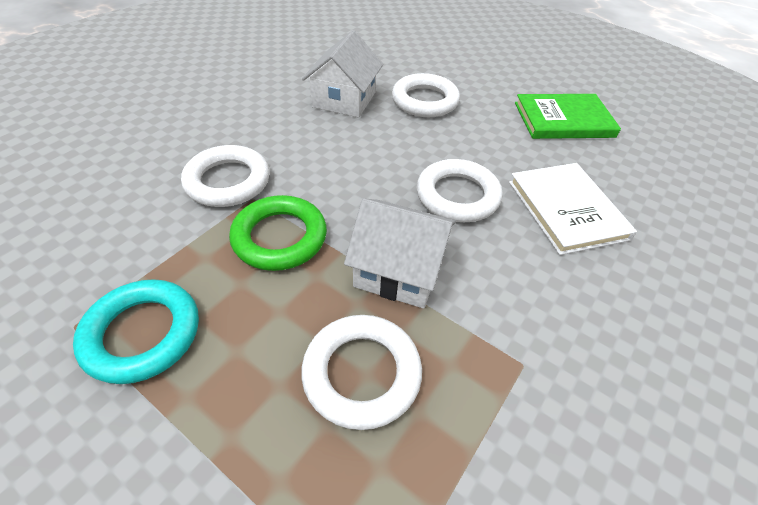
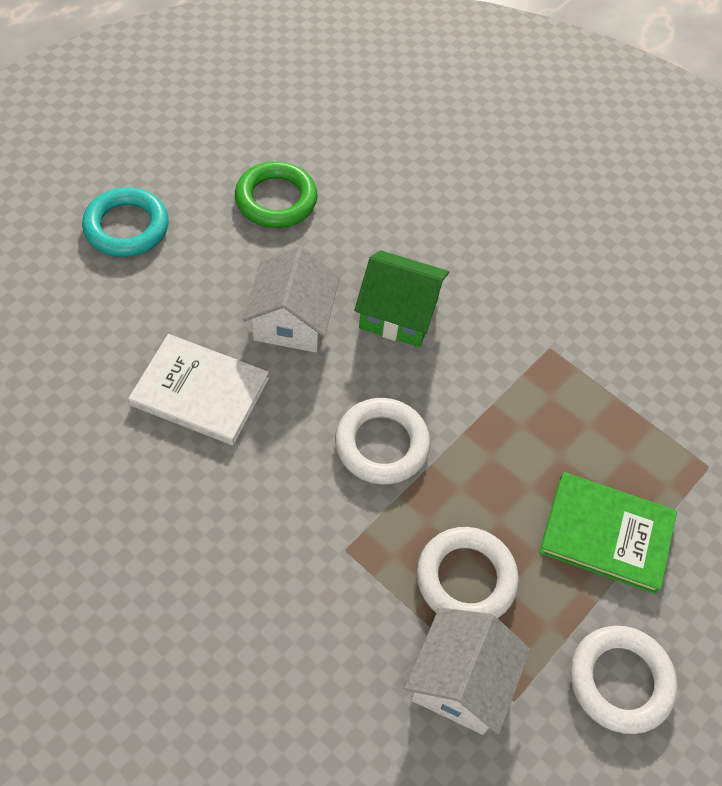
green house: none = 0 -> [354,250,449,347] = 1
white ring: [181,145,270,207] [301,315,422,430] [392,73,460,117] [417,159,503,222] = 4 -> [335,398,430,485] [417,527,519,618] [570,626,677,734] = 3

